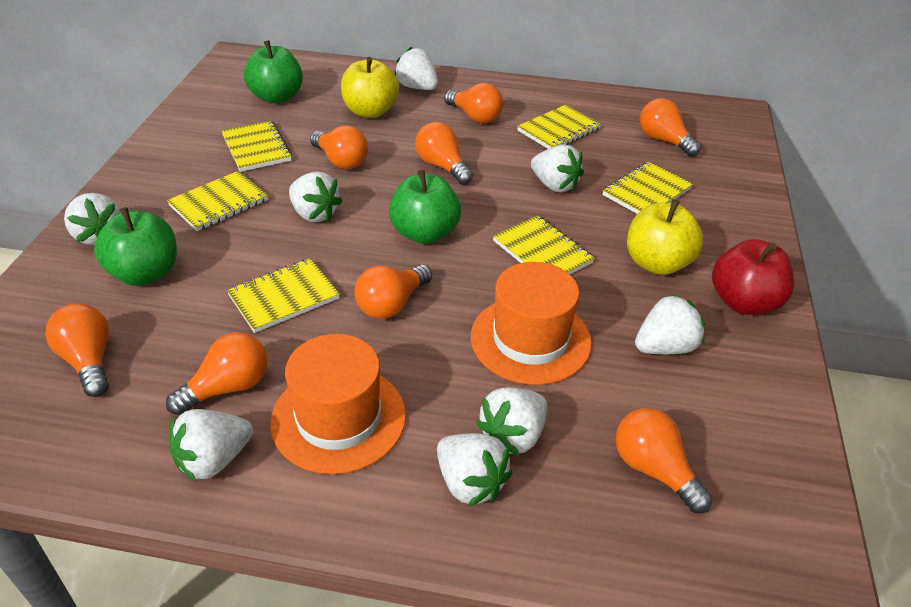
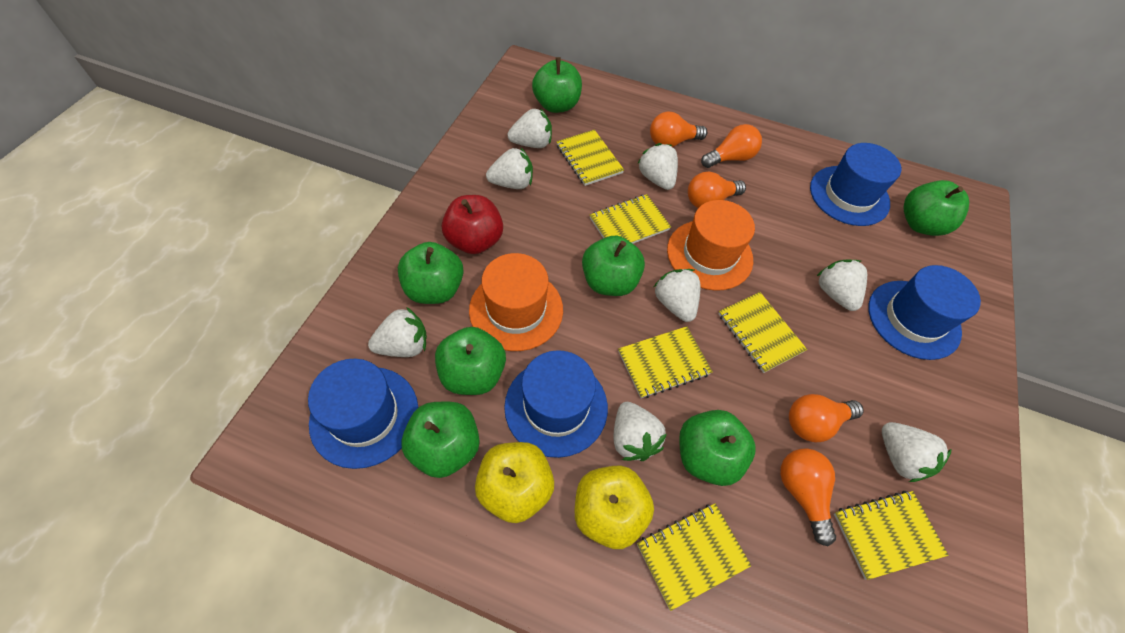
blue hat: none = 0 -> [308,359,418,469] [504,350,608,458] [810,143,901,226] [868,265,981,360] = 4
green apple: [94,207,177,286] [244,40,303,103] [389,170,461,244] = 3 -> [398,242,464,304] [401,402,480,478] [435,327,506,395] [532,57,582,113] [582,236,645,296] [679,410,756,486] [903,180,969,236] = 7
orange light bulb: [45,304,109,397] [166,332,268,415] [310,125,368,169] [354,264,432,319] [415,122,473,185] [444,83,503,123] [615,408,713,513] [640,98,701,157] = 8 -> [650,112,707,147] [688,171,746,208] [701,124,762,168] [780,448,836,546] [789,394,864,442] = 5

